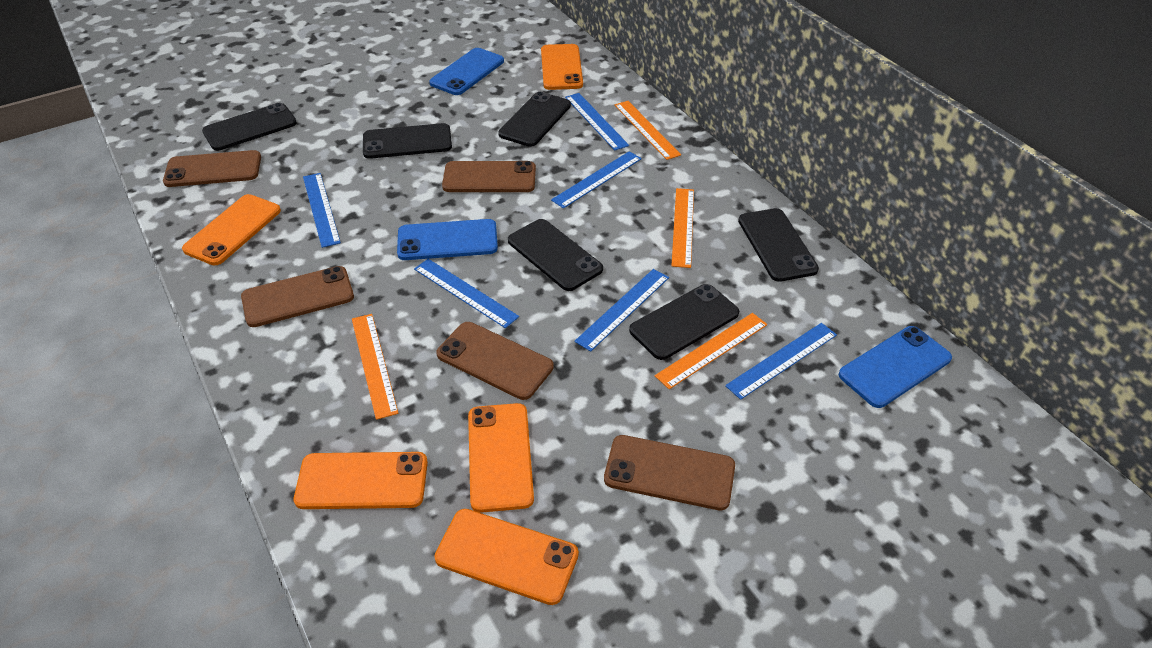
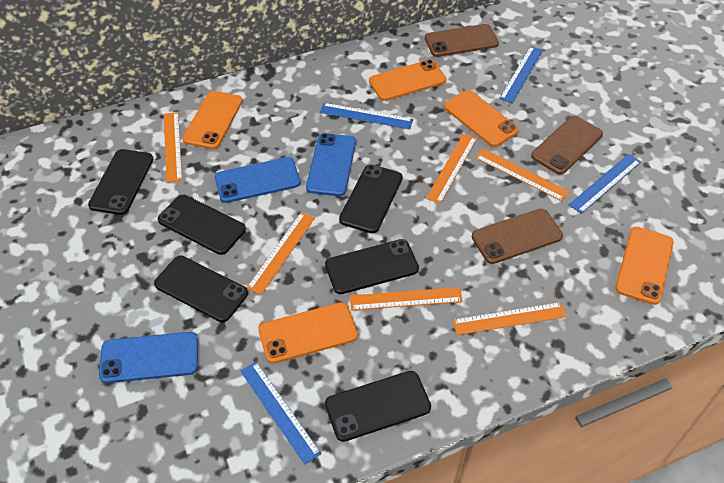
blue ruler: [303,173,341,248] [414,259,519,328] [551,151,642,208] [565,93,629,150] [574,269,669,352] [725,323,837,400] = 6 -> [240,362,321,464] [320,103,413,129] [499,46,543,103] [569,154,641,214] = 4
brown phone: [163,150,261,187] [241,266,354,327] [436,322,554,400] [442,161,536,192] [604,435,735,511] = 5 -> [425,24,499,57] [472,209,563,264] [531,116,603,175] = 3
orange ruler: [352,314,399,420] [615,101,681,160] [655,313,767,389] [671,188,694,268] = 4 -> [164,112,182,183] [247,212,315,295] [350,287,463,310] [426,134,477,204] [452,302,567,335] [475,149,570,201] = 6

